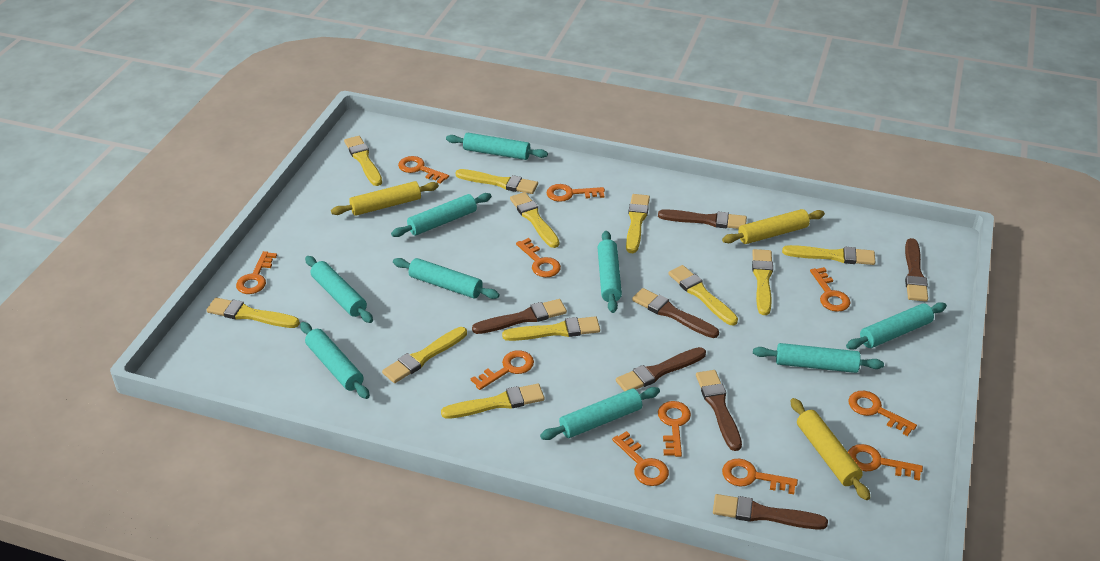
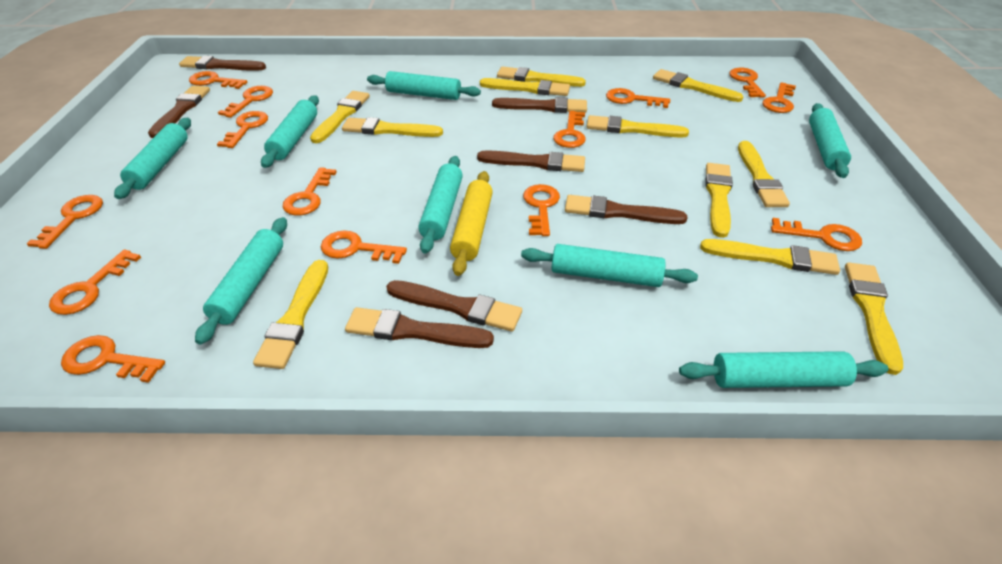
orange key: [236,251,277,294] [398,156,449,184] [471,350,534,390] [516,238,561,277] [546,184,605,202] [612,431,669,486] [658,401,691,457] [722,458,798,494] [810,267,850,312] [848,391,917,436] [848,444,923,481] = 11 -> [27,195,103,249] [49,250,141,315] [61,335,165,383] [189,71,248,89] [217,111,268,148] [218,86,273,118] [283,167,337,216] [321,230,407,264] [523,184,560,236] [553,111,586,148] [606,88,670,108] [729,68,766,98] [762,82,796,113] [771,218,862,251] = 14
turquoise rolling pin: [300,322,370,399] [305,256,373,323] [391,193,491,237] [393,258,500,299] [446,133,548,160] [540,387,660,440] [598,231,622,313] [753,343,884,373] [846,302,947,350] = 9 -> [114,118,191,199] [195,217,287,345] [261,95,319,168] [367,71,481,100] [418,156,463,254] [521,244,698,287] [679,351,888,388] [809,103,851,178] = 8
yellow rolling pin: [331,181,439,216] [722,209,825,244] [790,398,870,500] = 3 -> [450,171,493,276] = 1

